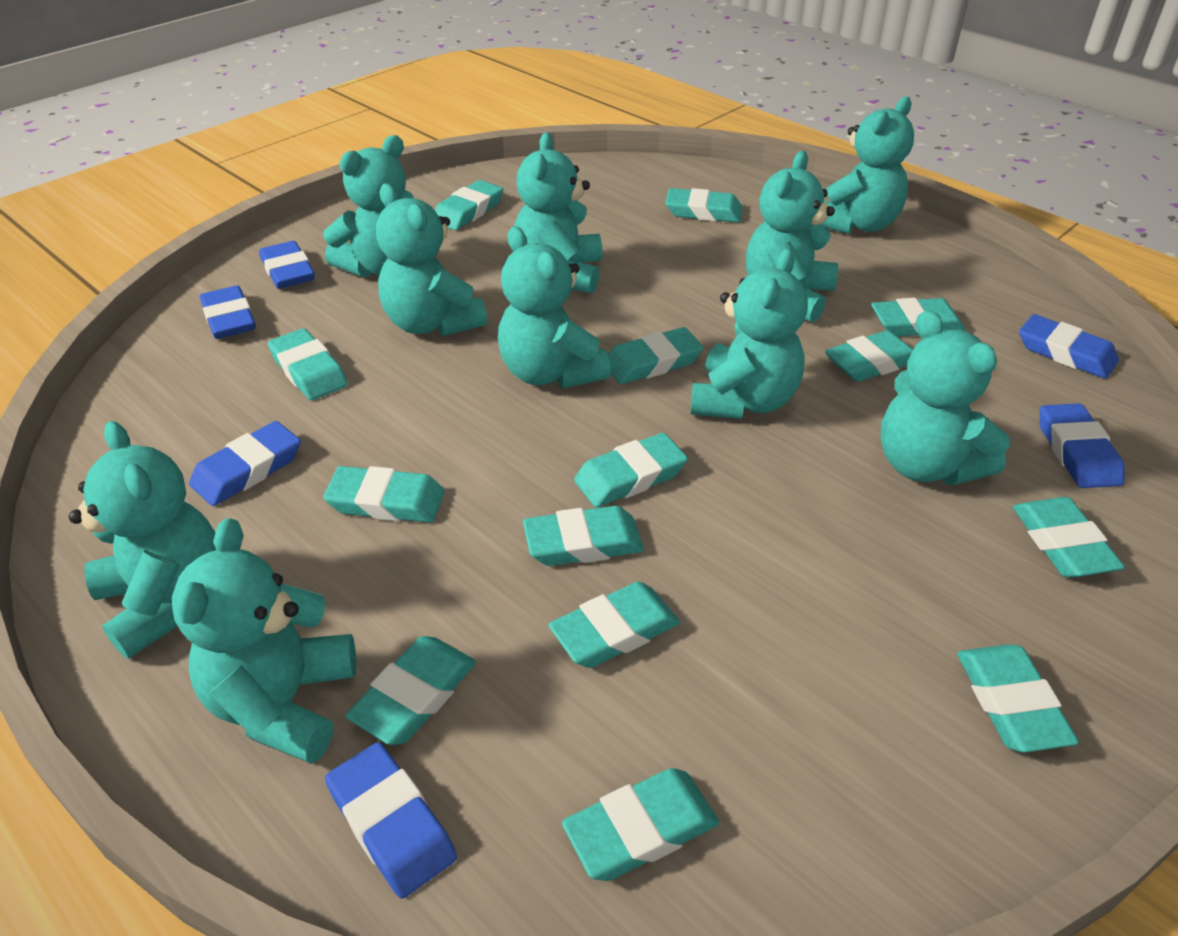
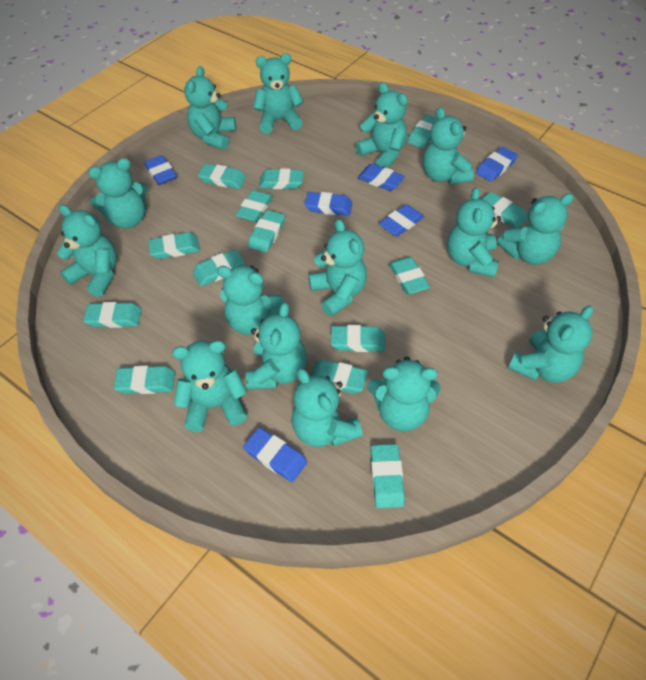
turquoise teddy bear: [69,421,216,659] [172,518,356,764] [323,135,414,278] [376,183,487,336] [498,226,611,388] [514,132,602,293] [691,248,808,419] [746,151,838,323] [821,96,914,234] [881,310,1010,486] = 10 -> [57,205,117,297] [88,158,148,229] [172,340,247,432] [184,66,236,150] [217,265,284,335] [246,302,307,390] [253,54,304,134] [291,368,363,447] [308,219,367,317] [355,82,407,168] [367,357,441,431] [423,107,474,185] [447,187,501,277] [497,193,574,265] [508,305,593,383] = 15

